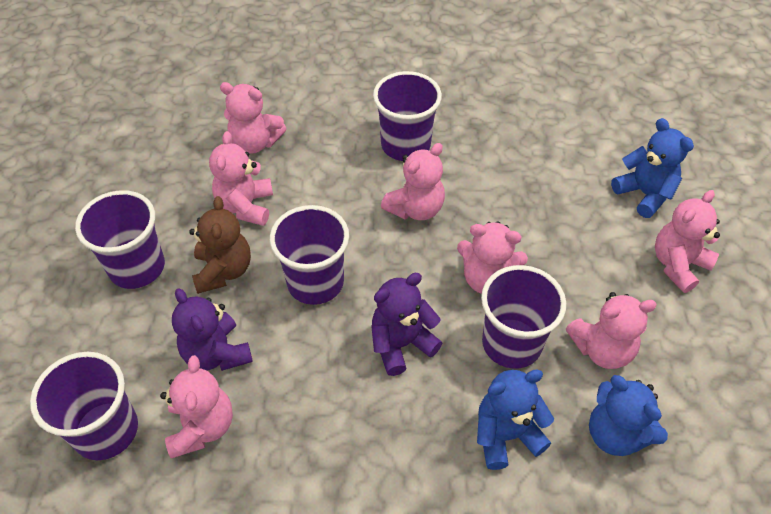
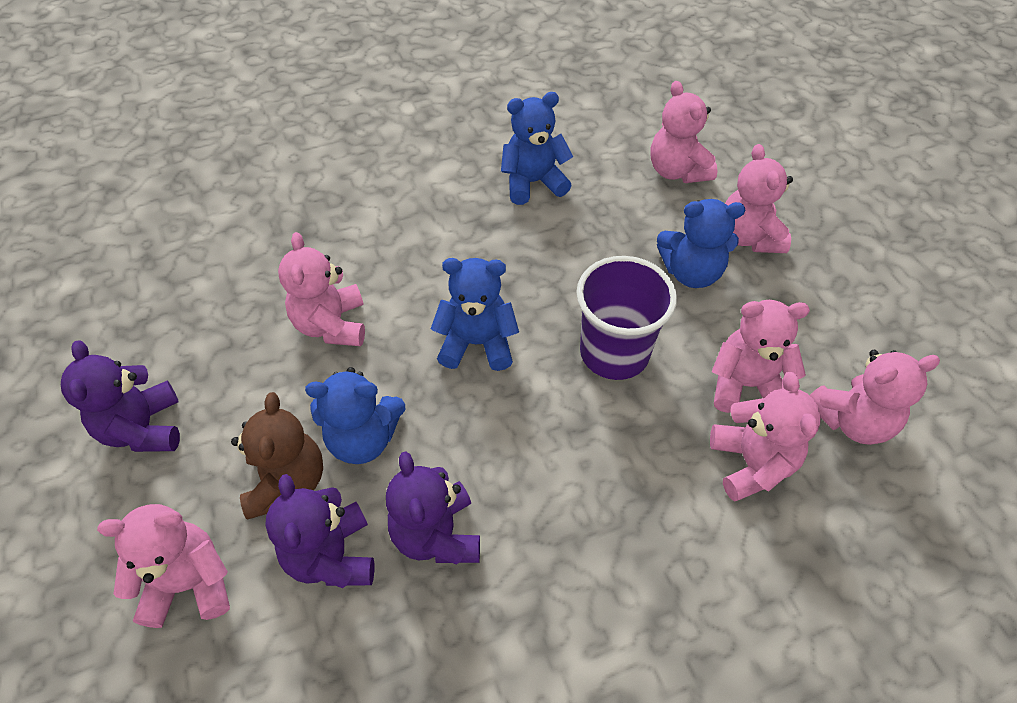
blue teddy bear: [477,369,554,470] [589,375,668,456] [611,118,694,218] = 3 -> [305,367,405,464] [431,258,519,371] [501,92,573,205] [657,199,745,288] = 4
purple cup: [30,352,138,460] [75,190,165,289] [270,205,349,305] [373,71,442,161] [481,265,566,369] = 5 -> [576,256,677,380] = 1
purple teddy bear: [172,288,253,371] [371,273,442,376] = 2 -> [61,341,180,452] [265,474,374,588] [386,452,480,565] = 3

